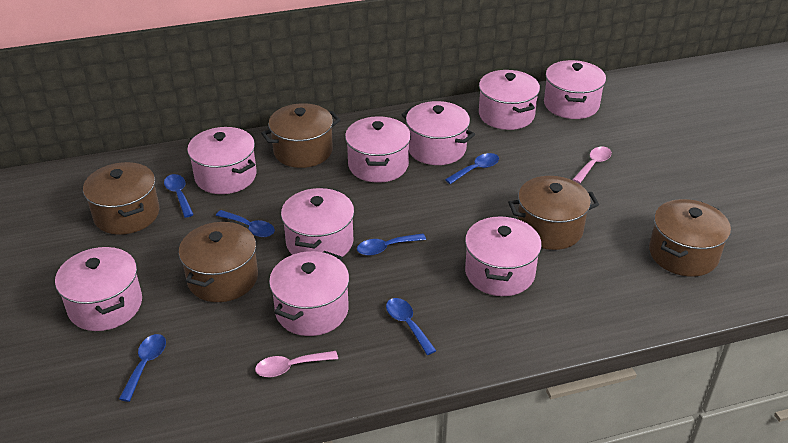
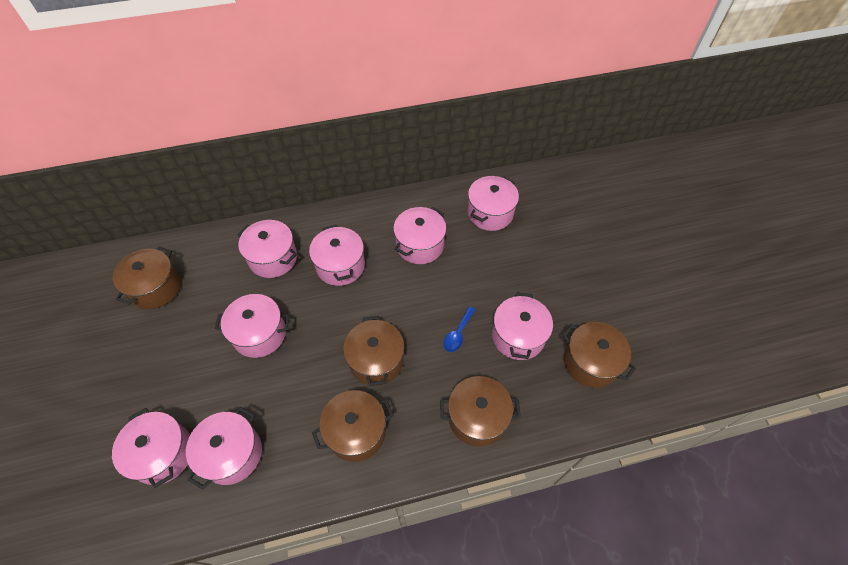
blue spoon: [119,334,166,402] [164,174,194,218] [216,210,275,237] [357,233,426,256] [386,298,437,355] [445,153,499,184] = 6 -> [443,306,475,352] = 1
pink pot: [55,247,142,331] [187,127,256,194] [269,251,349,336] [281,188,354,257] [345,116,411,183] [401,101,475,165] [465,216,542,296] [479,70,540,130] [544,60,606,119] = 9 -> [112,408,190,488] [186,407,262,490] [214,294,290,358] [238,220,297,278] [309,225,365,286] [393,207,446,264] [468,176,519,231] [492,292,553,360] = 8
pink spoon: [255,351,338,377] [573,147,612,183] = 2 -> none = 0

